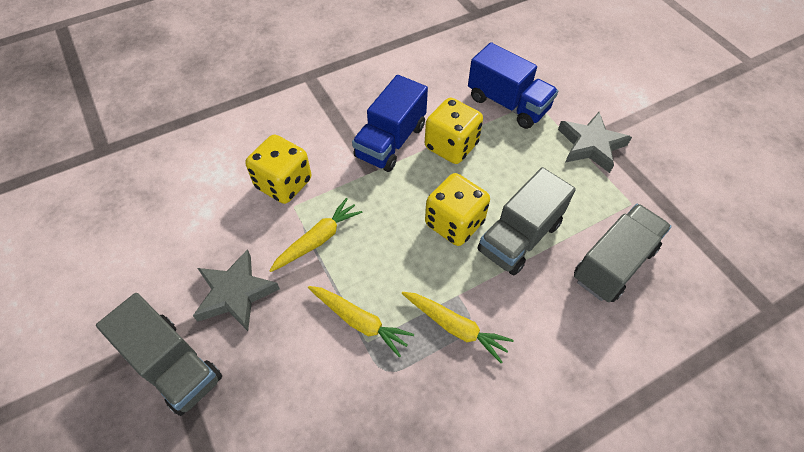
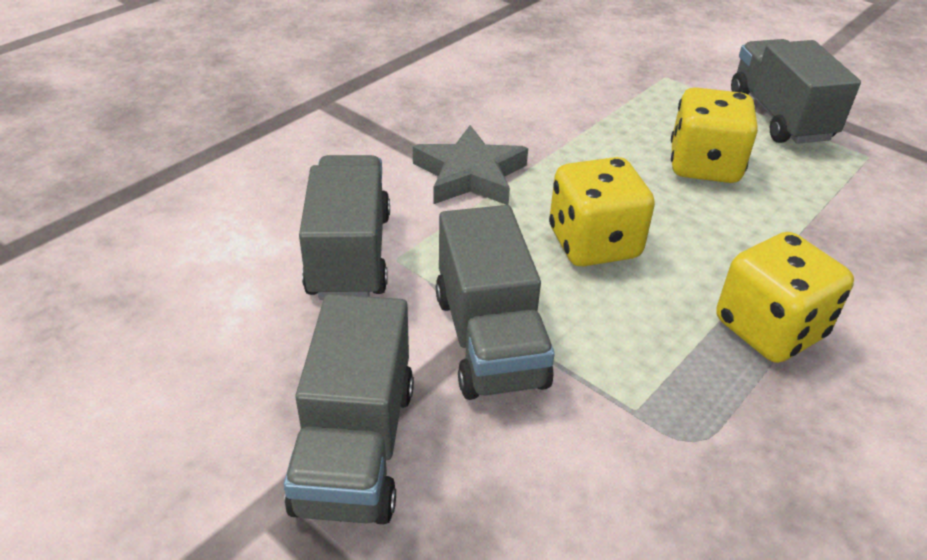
blue truck: [352,75,428,172] [468,42,558,129] = 2 -> none = 0
grey star: [193,249,280,331] [558,112,632,173] = 2 -> [413,125,528,205] = 1
grey truck: [96,293,222,416] [478,167,576,275] [574,204,672,302] = 3 -> [284,294,414,525] [299,155,390,300] [436,205,555,400] [731,39,861,144] = 4
yellow carrot: [269,198,363,272] [308,286,414,358] [401,292,514,363] = 3 -> none = 0

